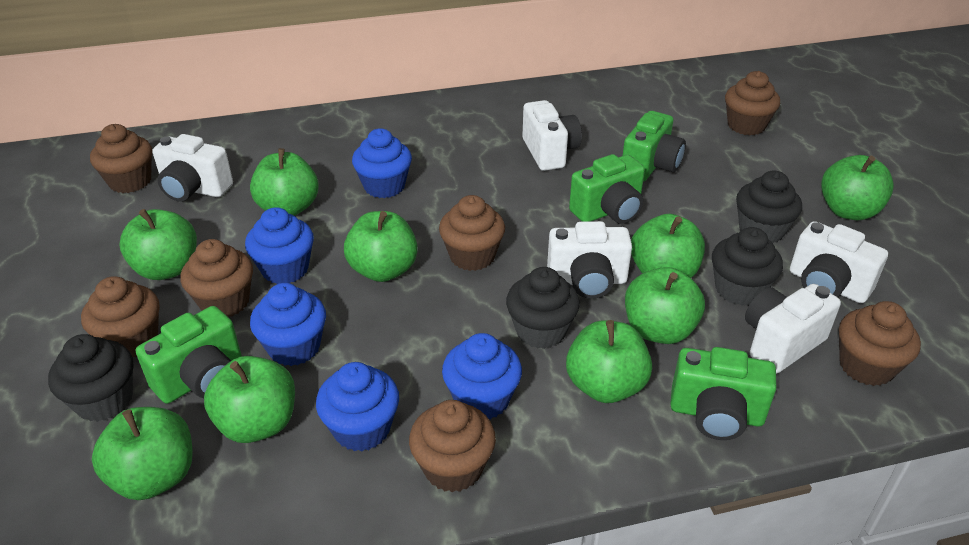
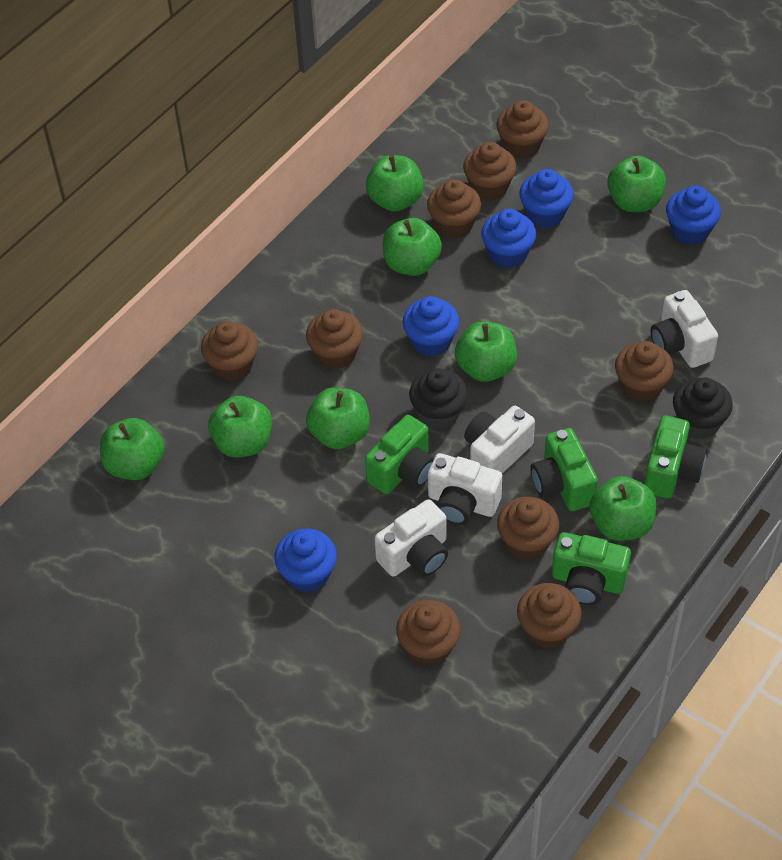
black cupcake: [48,334,133,422] [506,267,580,349] [712,227,783,306] [736,171,802,243] = 4 -> [409,368,468,429] [673,377,733,439] = 2
brown cupcake: [81,276,160,357] [90,124,152,193] [181,239,253,317] [409,400,496,492] [439,195,505,271] [725,71,780,135] [839,301,921,386] = 7 -> [201,321,258,382] [306,309,363,369] [396,600,461,666] [427,179,481,239] [463,142,516,201] [496,100,549,159] [497,497,559,560] [517,583,582,649] [615,341,674,402] = 9
green apple: [92,407,193,500] [119,209,197,280] [204,356,295,443] [250,148,319,216] [344,211,418,282] [566,320,652,403] [625,267,705,344] [631,214,705,278] [821,155,894,220] = 9 -> [100,418,165,480] [208,396,272,458] [306,387,370,449] [366,155,424,212] [383,218,442,276] [455,321,517,382] [589,476,656,541] [607,156,666,212] = 8
white camera: [152,134,233,202] [522,100,582,171] [547,221,632,299] [745,284,841,374] [790,221,888,303] = 5 -> [374,499,448,577] [428,453,502,525] [464,406,535,474] [651,290,718,368] = 4

